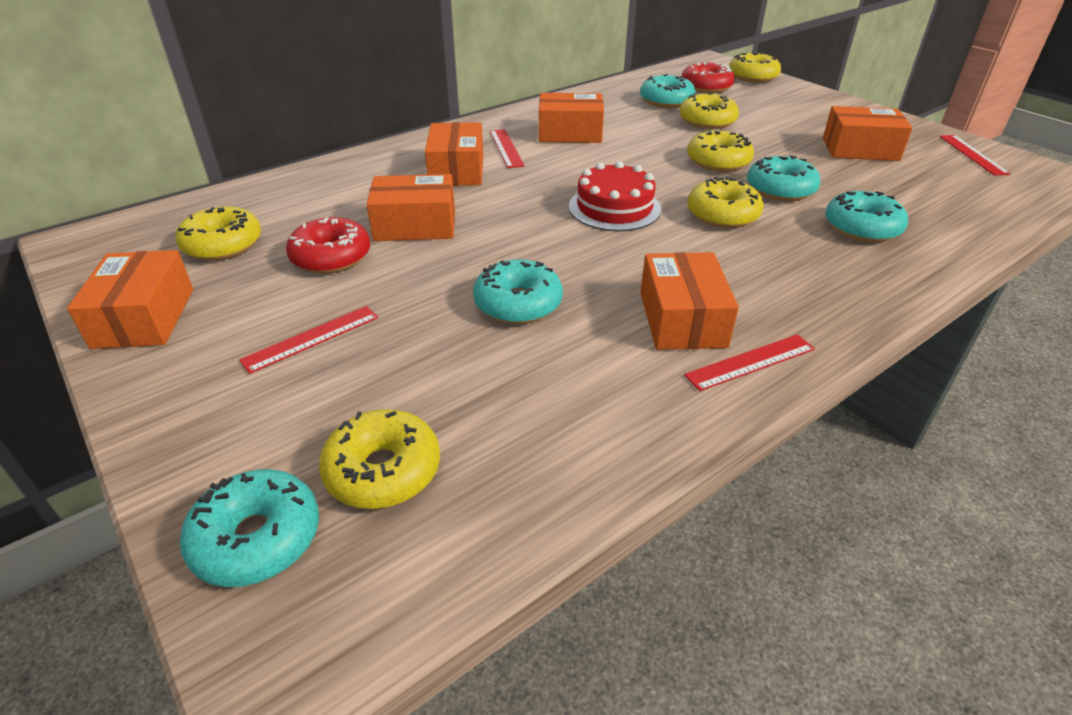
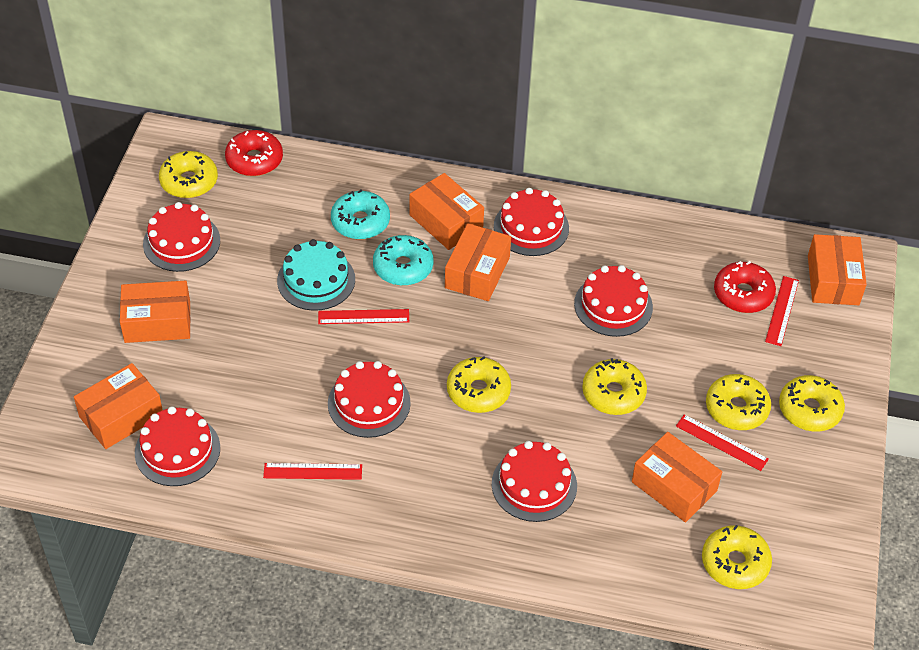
red cake: [569,161,661,231] = 1 -> [135,406,220,486] [143,202,220,272] [328,361,411,438] [492,441,577,522] [494,188,569,256] [574,265,653,337] = 6
turquoise cake: none = 0 -> [277,239,355,311] = 1
turquoise donut: [180,469,319,587] [473,259,563,324] [640,74,696,108] [747,155,821,201] [825,191,908,243] = 5 -> [331,189,390,239] [373,235,434,286] = 2

